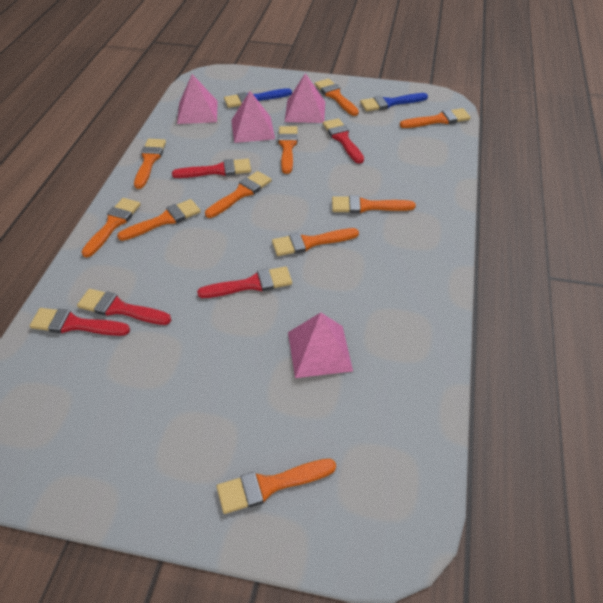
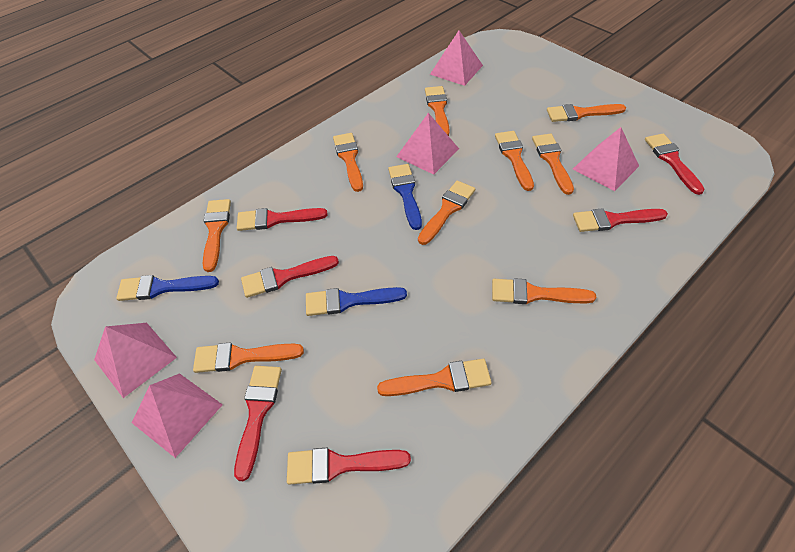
blue brush: [224,88,292,108] [360,93,428,111] = 2 -> [116,275,219,301] [306,287,407,316] [388,164,422,230] = 3
pink pyramid: [177,74,218,124] [231,91,275,143] [285,73,325,123] [288,312,353,378] = 4 -> [94,323,177,398] [132,373,223,458] [396,113,459,175] [430,31,483,86] [573,127,639,191] = 5
red brush: [30,308,130,336] [77,289,171,325] [172,159,251,178] [197,266,292,298] [323,118,364,164] = 5 -> [234,366,282,481] [237,208,328,231] [241,256,339,298] [287,448,411,485] [573,208,668,232] [645,133,705,195] = 6

